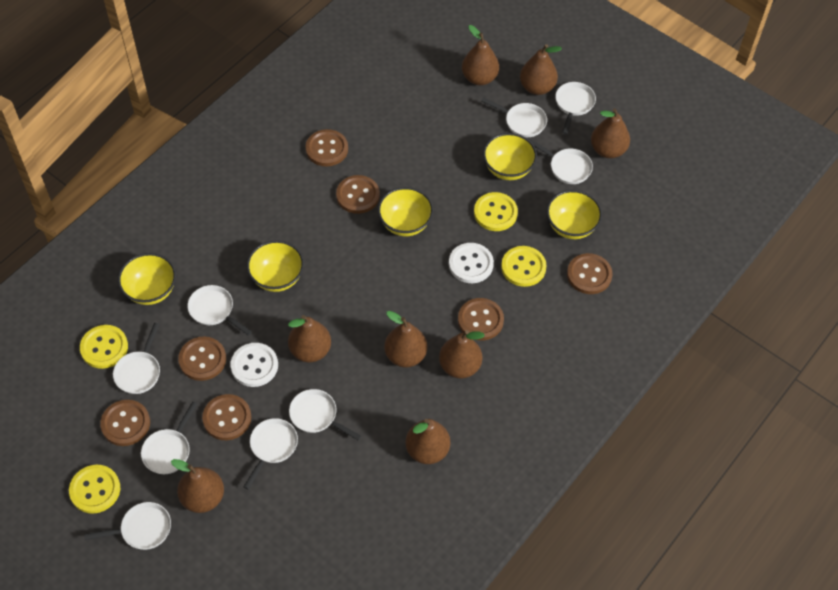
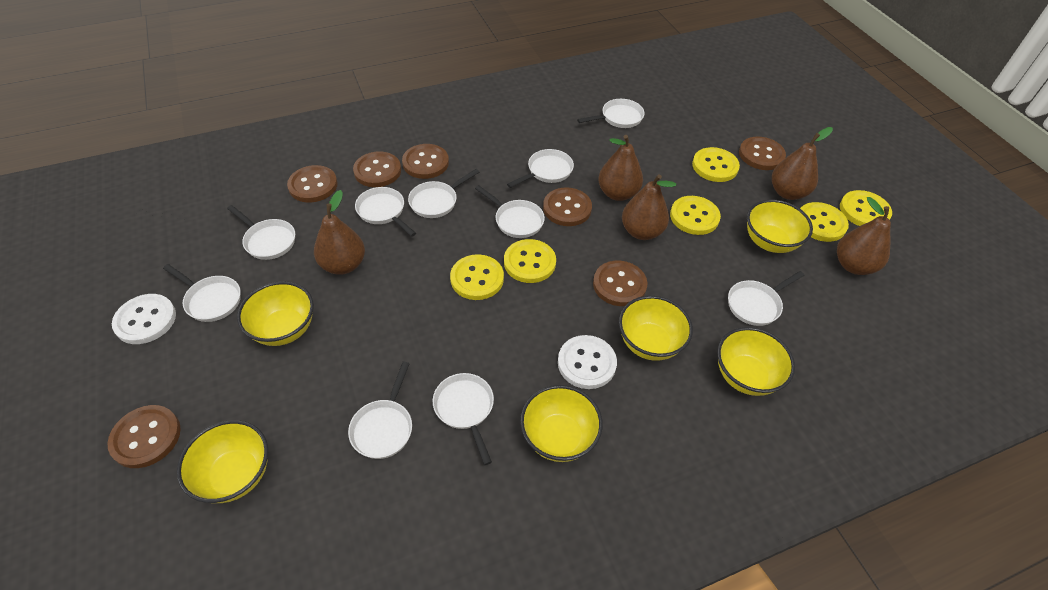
brown pear: [171,459,224,513] [288,315,331,362] [384,311,427,367] [405,419,450,464] [439,330,485,378] [462,25,499,85] [520,44,562,95] [591,108,630,158] = 8 -> [314,190,365,275] [598,135,643,201] [622,174,676,240] [772,127,833,200] [837,197,891,275] = 5
white pan: [84,502,171,550] [113,323,160,394] [141,402,197,474] [187,285,252,336] [244,418,298,490] [289,389,361,440] [481,98,547,137] [529,139,593,184] [555,82,596,134] = 9 -> [163,264,241,322] [227,205,295,260] [348,362,412,459] [355,187,416,237] [408,169,479,218] [433,373,494,465] [475,185,545,238] [507,149,574,188] [577,99,645,128] [728,271,804,326] = 10
yellow bowl: [118,253,176,305] [247,240,304,292] [378,187,433,236] [483,133,537,180] [547,190,602,239] = 5 -> [177,420,268,503] [237,281,314,346] [520,385,603,462] [619,296,693,361] [717,327,795,396] [747,200,813,253] = 6
yellow button: [69,465,120,514] [80,325,128,369] [474,192,518,231] [501,246,547,287] = 4 -> [450,254,504,300] [504,239,556,283] [670,196,721,235] [692,147,740,182] [800,202,849,242] [840,190,892,226] = 6

